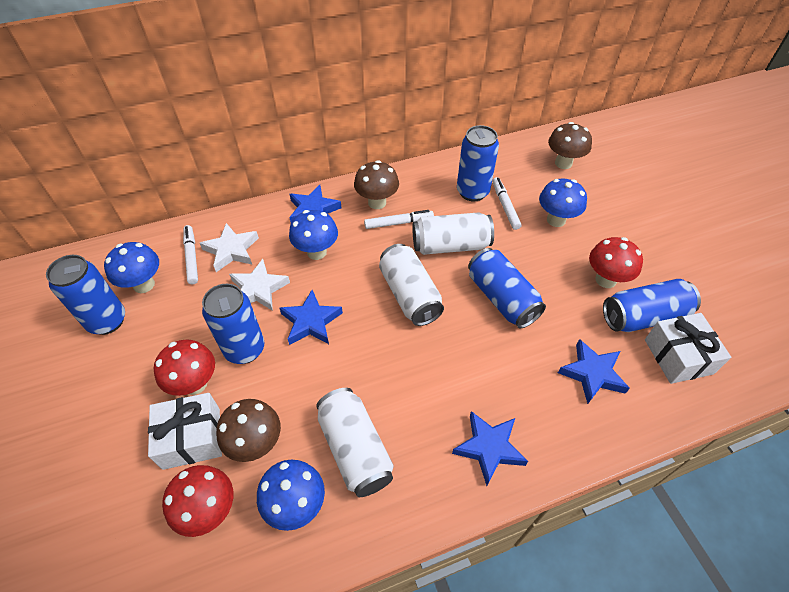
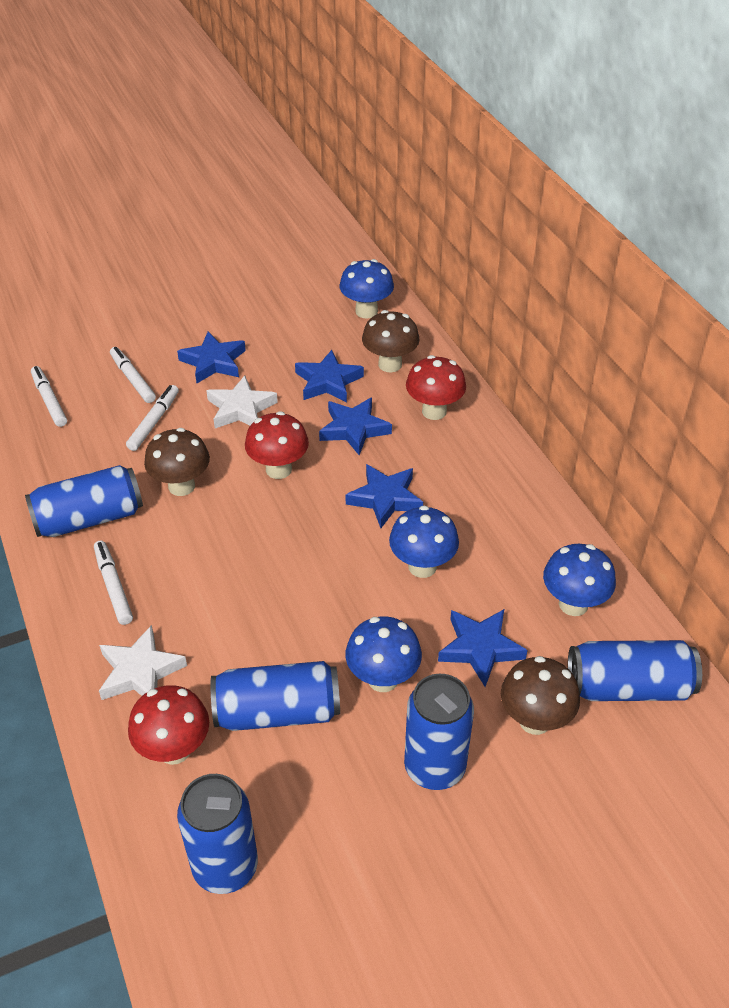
blue star: [280,290,343,345] [289,185,341,222] [452,411,528,486] [558,339,630,404] = 4 -> [177,332,246,383] [295,350,364,402] [319,397,392,455] [346,464,423,528] [438,609,527,687] = 5
white can: [316,388,394,497] [379,244,444,326] [412,212,494,255] = 3 -> none = 0
white gift: [148,393,222,470] [645,313,731,384] = 2 -> none = 0
white marker: [183,225,198,284] [364,210,434,229] [492,177,522,230] = 3 -> [31,366,67,427] [94,541,133,625] [110,347,156,403] [126,385,179,451] = 4

